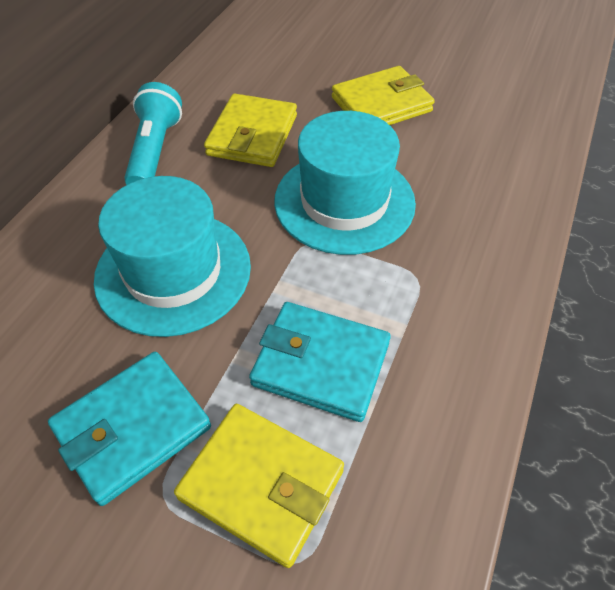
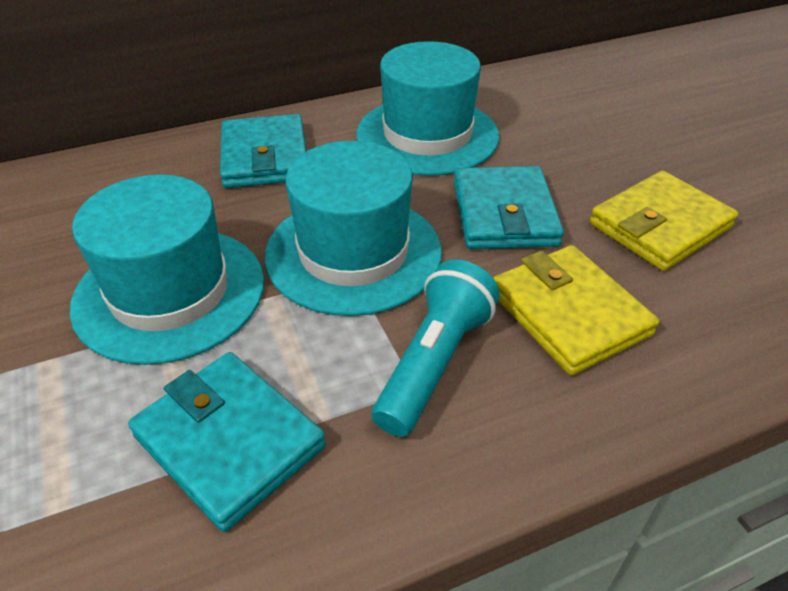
turquoise hat: [94,176,251,337] [274,111,416,255] = 2 -> [70,175,264,365] [265,141,442,316] [356,41,499,176] = 3
turquoise wallet: [48,352,211,506] [249,302,391,422] = 2 -> [128,352,326,532] [220,114,306,188] [454,166,564,249] = 3
yellow wallet: [174,404,344,568] [204,93,297,167] [332,66,435,125] = 3 -> [493,245,659,375] [590,171,739,271] = 2

